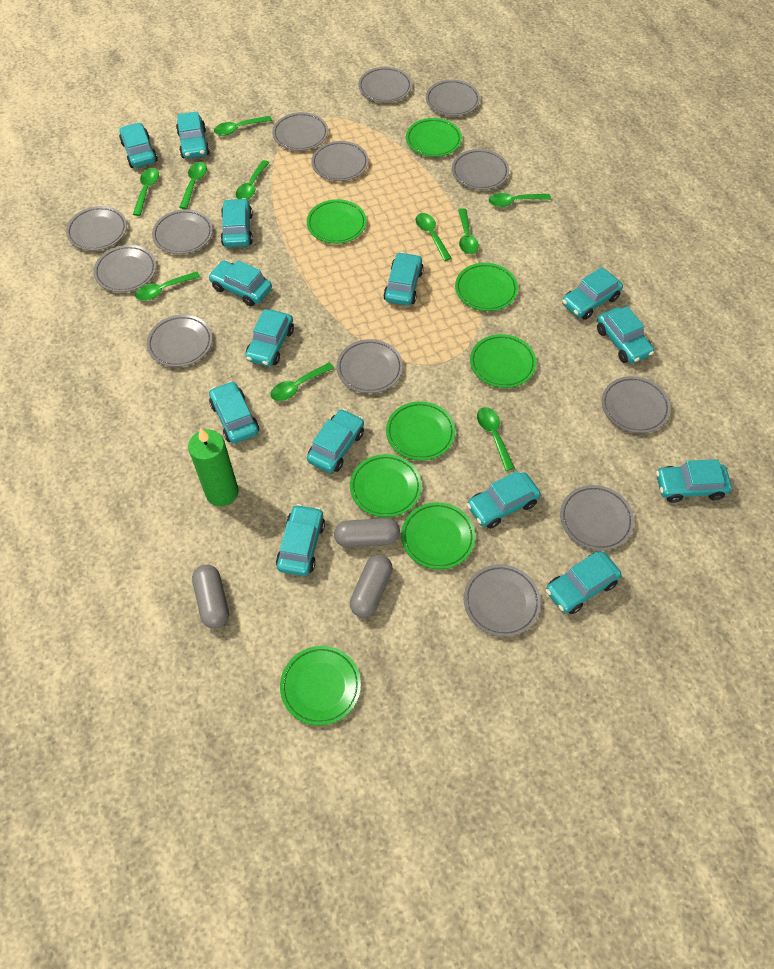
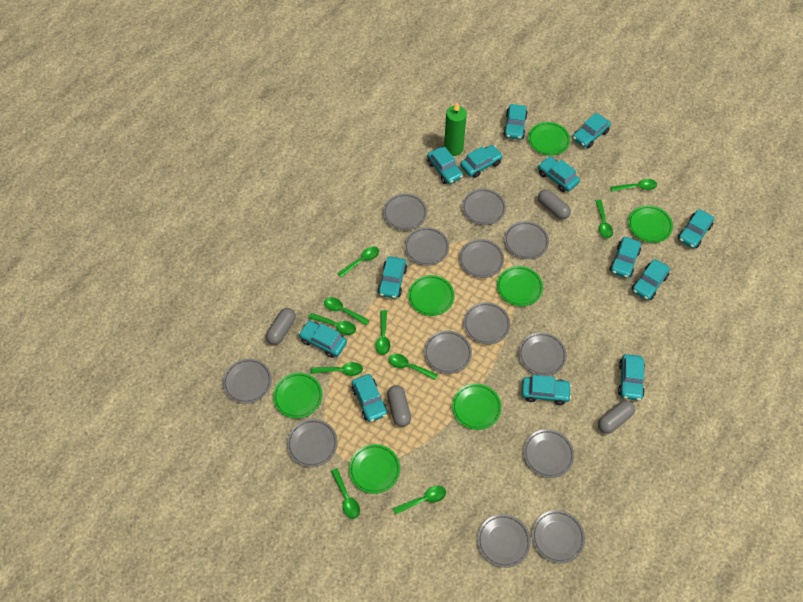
green plate: [280,646,361,726] [307,199,367,244] [350,454,422,517] [386,401,455,461] [401,502,475,569] [406,118,462,157] [455,263,518,311] [470,334,536,388] = 8 -> [273,373,322,419] [349,444,400,494] [408,275,455,316] [452,383,502,430] [497,266,543,306] [528,122,570,156] [628,205,673,243] = 7
grey capsule: [192,564,229,629] [334,518,400,547] [350,555,393,618] = 3 -> [266,308,296,345] [387,385,411,427] [538,189,571,219] [598,400,635,434] = 4
turquoise car: [119,122,158,168] [176,111,210,159] [208,260,272,306] [209,381,259,444] [221,198,253,247] [245,309,294,367] [276,504,325,576] [307,409,364,473] [383,252,424,306] [467,471,541,529] [546,551,621,614] [562,267,623,320] [597,306,654,364] [656,459,732,503] = 14 -> [298,321,347,358] [351,374,388,422] [378,256,407,299] [427,147,463,184] [460,145,503,178] [503,104,528,140] [522,375,571,405] [538,156,580,192] [572,113,611,148] [610,237,641,278] [618,354,645,401] [632,259,670,300] [678,209,714,249] = 13

